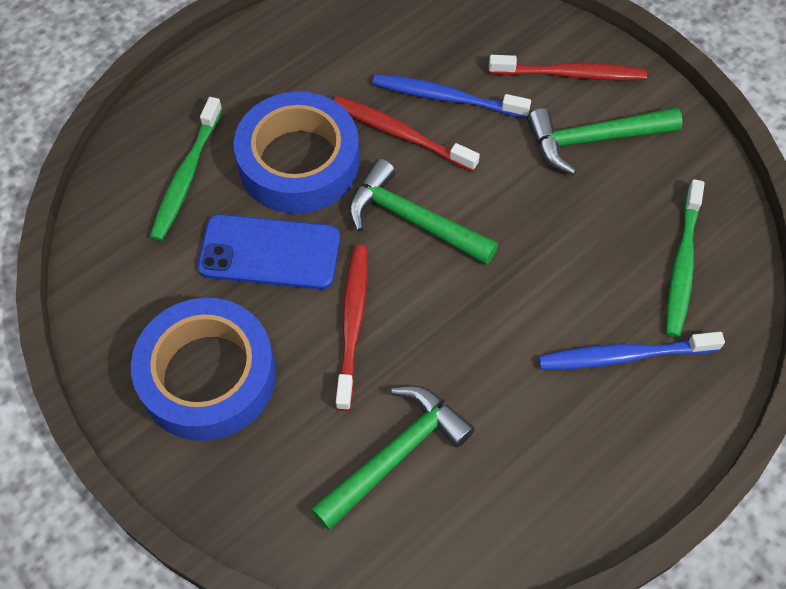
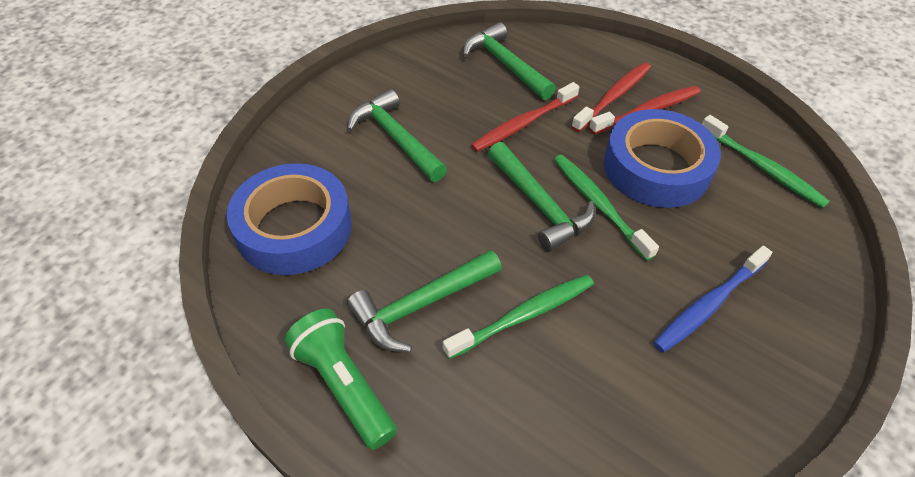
blue phone: [197,214,340,290] = 1 -> none = 0
blue toothbrush: [372,74,531,118] [538,332,725,370] = 2 -> [654,246,773,353] = 1
green flashlight: none = 0 -> [284,309,397,450] = 1
green hammer: [311,385,475,530] [349,159,498,265] [527,107,683,175] = 3 -> [347,89,447,182] [347,250,502,352] [463,22,556,100] [488,142,595,252] = 4
green toothbrush: [150,97,222,241] [666,179,705,337] = 2 -> [443,275,594,359] [554,155,659,261] [702,115,830,208] = 3

